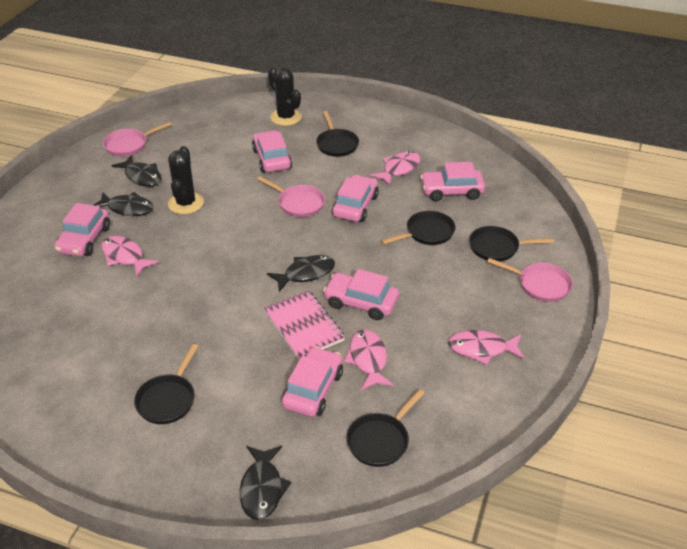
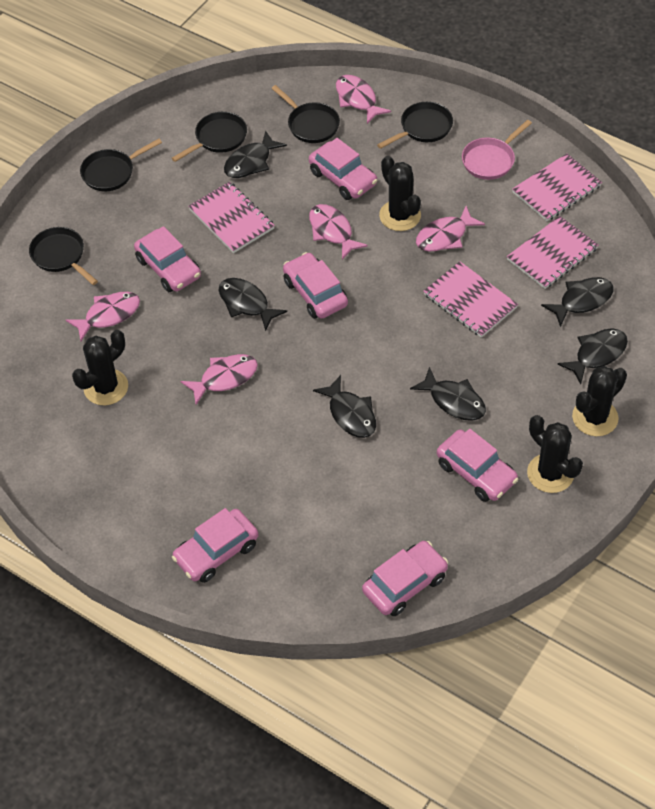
black cactus: [168,146,204,214] [268,67,302,126] = 2 -> [72,330,128,405] [379,156,421,231] [527,415,583,493] [572,366,627,436] = 4
black fish: [94,192,154,216] [111,155,162,187] [240,446,291,520] [267,255,335,292] = 4 -> [219,278,287,331] [224,130,287,178] [313,375,376,438] [410,367,486,421] [541,277,614,327] [557,328,628,384] = 6
pink fish: [101,236,159,277] [344,330,393,390] [370,151,420,186] [448,330,524,365] = 4 -> [66,292,140,341] [181,354,258,405] [309,204,368,260] [336,75,391,124] [416,206,485,252] = 5
pink notebook: [264,290,345,360] = 1 -> [188,181,275,253] [423,261,518,338] [507,216,598,289] [512,153,602,221] = 4
pink pan: [103,122,172,156] [257,176,325,217] [487,258,573,302] = 3 -> [462,120,532,180] = 1

